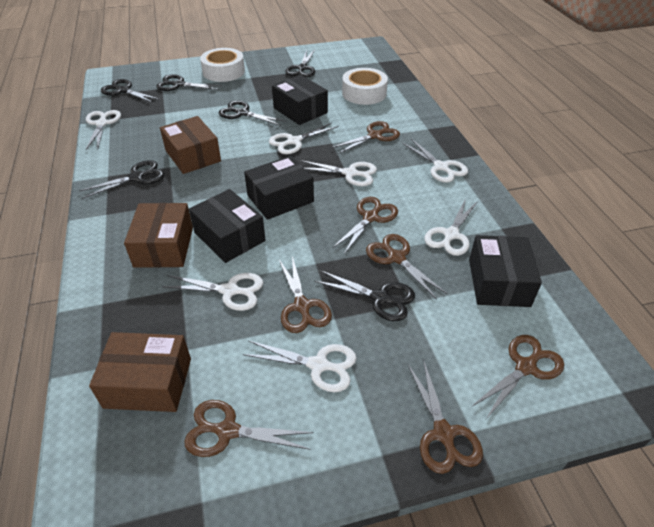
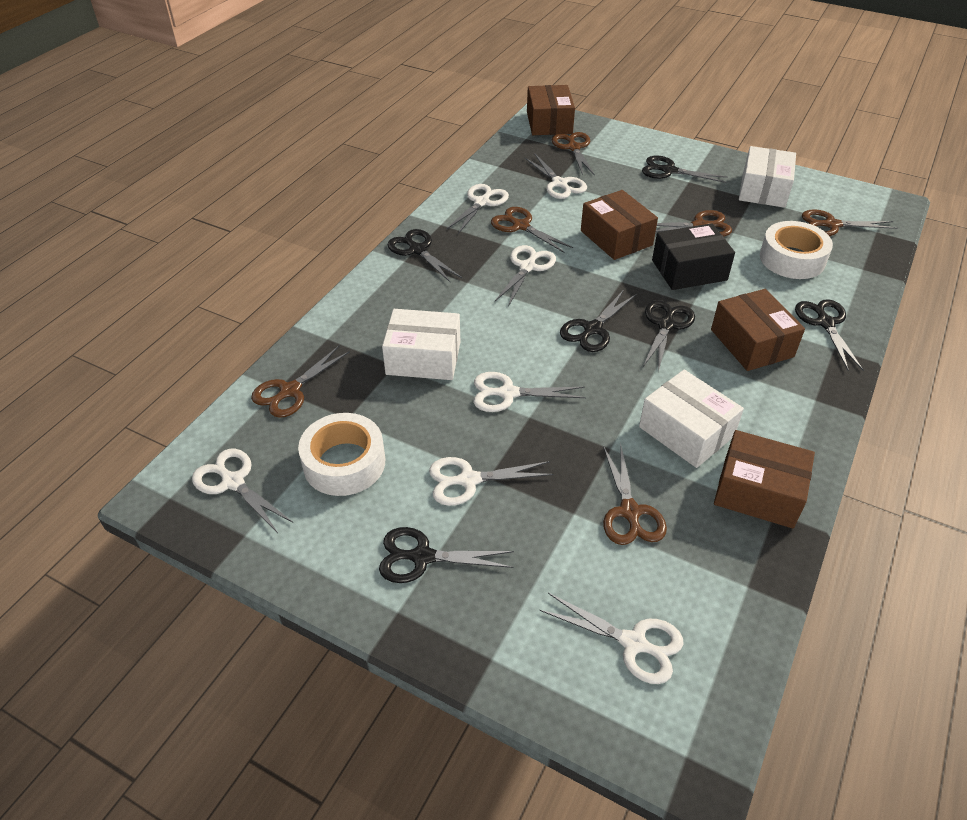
black box: [189,189,265,263] [244,156,314,220] [272,75,328,125] [469,235,542,307] = 4 -> [652,223,735,290] = 1
brown box: [89,332,191,412] [124,203,193,268] [160,116,221,174] = 3 -> [527,85,575,135] [581,190,658,260] [711,289,805,371] [714,430,815,528] = 4
brown scissors: [184,400,314,457] [279,256,332,333] [331,121,400,154] [332,197,398,254] [366,234,448,300] [407,359,483,474] [471,335,564,419] = 7 -> [251,346,350,418] [491,207,573,253] [552,132,595,176] [603,443,667,545] [656,210,732,237] [802,209,897,236] = 6
white box: none = 0 -> [382,309,460,380] [639,370,744,468] [739,146,796,208] = 3

